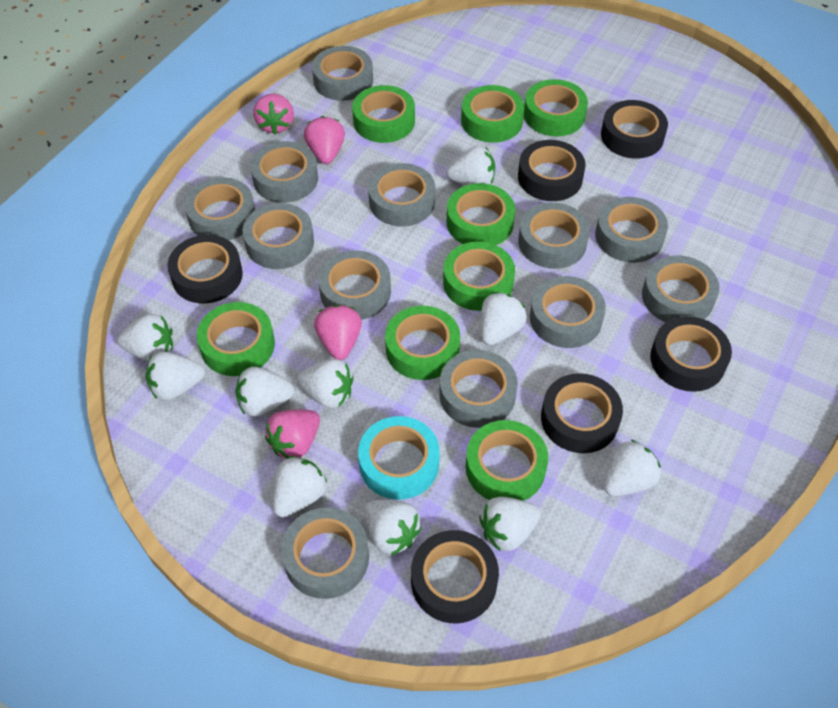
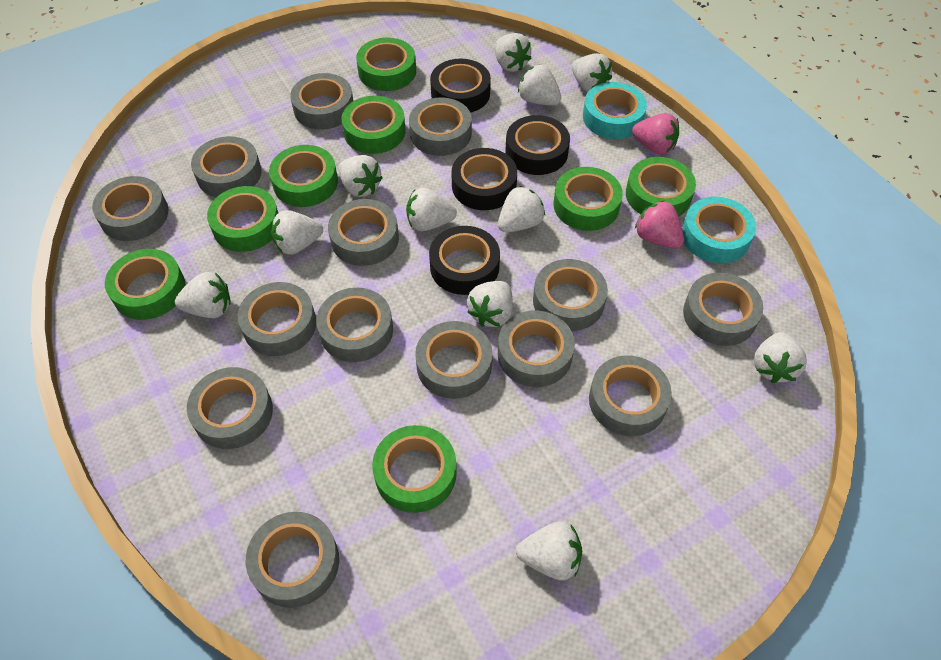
black tape: [167,235,243,303] [411,530,499,623] [518,140,586,201] [541,373,623,453] [601,100,668,159] [650,316,732,392] = 6 -> [429,226,500,295] [430,59,491,113] [452,148,517,210] [506,115,570,175] = 4
grey tape: [184,177,255,240] [243,203,314,269] [250,141,318,203] [281,507,369,599] [312,46,373,101] [318,250,391,320] [368,163,435,226] [439,350,518,428] [518,202,590,269] [530,276,606,348] [595,197,668,263] [642,255,719,322] = 12 -> [92,176,168,241] [187,367,273,449] [191,136,262,197] [238,282,316,356] [246,512,339,608] [290,73,353,130] [316,288,393,362] [328,199,399,266] [409,97,472,156] [415,321,493,399] [498,310,575,387] [533,259,608,331] [589,355,672,436] [683,273,763,346] = 14
pink strawberry: [253,93,294,135] [265,410,320,459] [304,116,345,164] [314,305,362,360] = 4 -> [632,113,679,155] [635,201,684,249] = 2
turquoise tape: [358,416,440,500] = 1 -> [583,82,647,139] [682,197,756,263] = 2
white strawberry: [117,314,173,361] [146,351,205,401] [235,367,294,417] [273,456,327,518] [297,359,353,408] [364,500,422,555] [446,146,495,185] [479,497,541,552] [481,292,527,345] [604,440,661,496] = 10 -> [175,272,231,318] [271,210,323,255] [338,155,383,197] [406,188,457,231] [467,281,513,327] [495,33,531,72] [498,186,545,233] [516,521,582,580] [518,65,561,105] [572,53,612,92] [754,332,807,383] = 11

